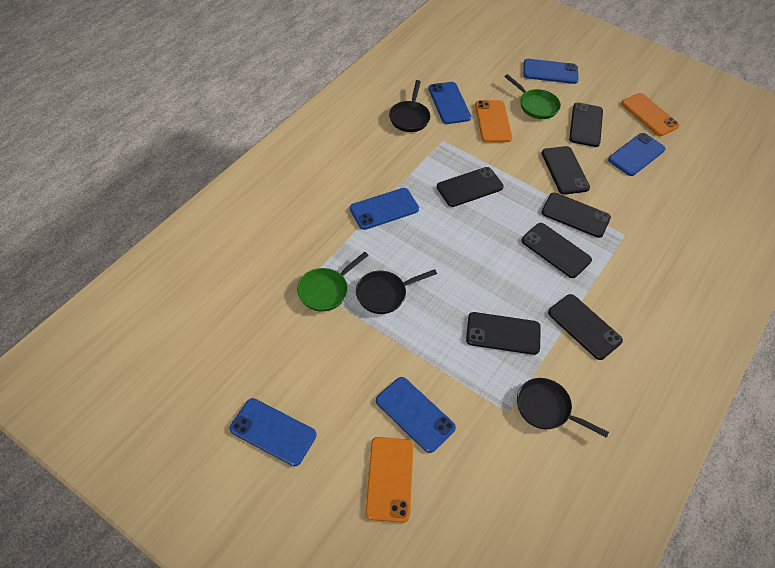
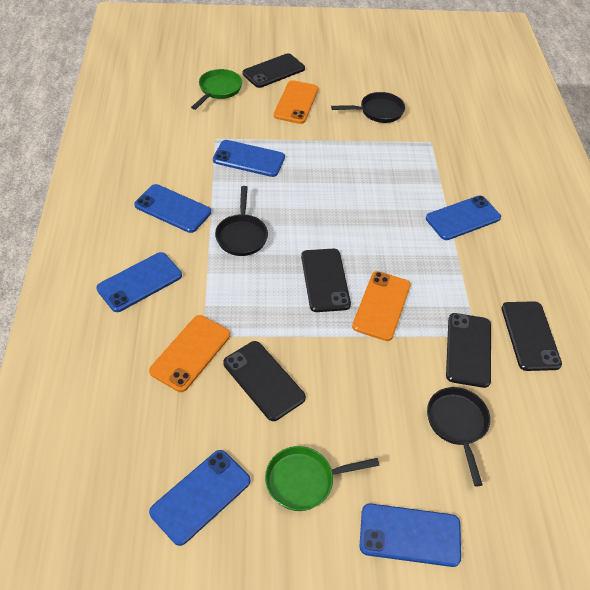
black phone: [437,167,504,207] [466,312,541,355] [522,223,592,278] [542,146,590,195] [542,192,611,238] [548,294,623,360] [569,102,603,147] = 7 -> [223,341,306,421] [243,53,305,88] [301,249,351,312] [446,313,491,388] [501,301,562,371] = 5

